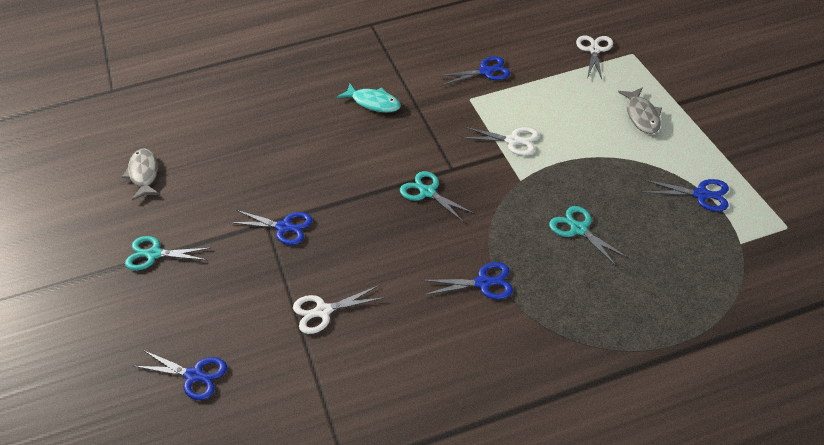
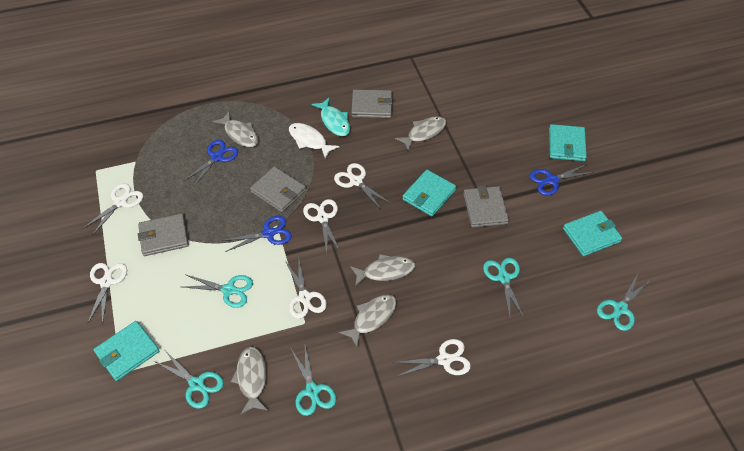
blue scissors: [134,350,227,400] [229,210,312,245] [422,262,513,300] [438,56,510,86] [642,179,729,212] = 5 -> [184,140,238,187] [222,216,292,252] [530,164,594,195] = 3
grey fish: [122,149,159,201] [618,87,662,134] = 2 -> [213,112,259,147] [230,347,268,414] [339,294,396,347] [350,254,415,287] [395,116,446,151] = 5
grey wallet: none = 0 -> [138,213,189,256] [250,166,306,212] [351,89,393,118] [463,185,509,228] = 4
turquoise scissors: [125,236,211,270] [400,171,475,222] [549,206,628,267] = 3 -> [154,351,224,409] [183,274,253,308] [291,346,336,416] [483,258,524,318] [597,274,649,331] = 5
turquoise wallet: none = 0 -> [93,321,159,381] [402,170,456,216] [549,124,587,161] [563,211,622,256] = 4
white fish: none = 0 -> [289,123,339,159] = 1
white scissors: [293,285,385,334] [460,127,539,156] [576,35,613,79] = 3 -> [82,183,143,236] [87,263,127,325] [286,256,327,319] [303,199,340,253] [334,163,390,209] [393,339,471,377] = 6

